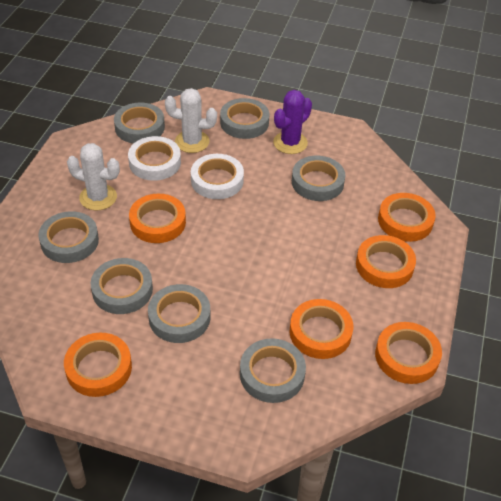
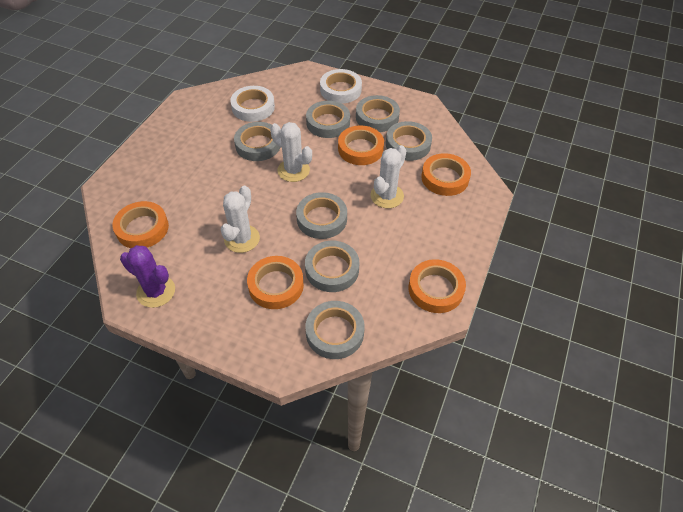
orange tape: [64,333,132,397] [129,194,186,243] [290,299,353,359] [356,235,416,288] [375,322,442,384] [378,193,436,242] = 6 -> [113,201,169,248] [247,256,304,309] [338,125,384,165] [408,259,466,313] [421,153,471,196] = 5
white cactus: [67,143,120,211] [165,88,217,153] = 2 -> [221,185,260,253] [270,122,312,182] [370,145,407,208] = 3

